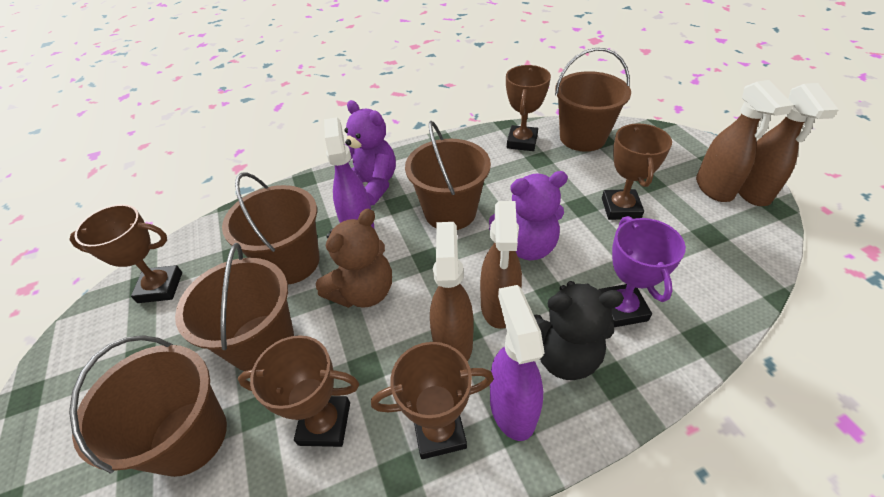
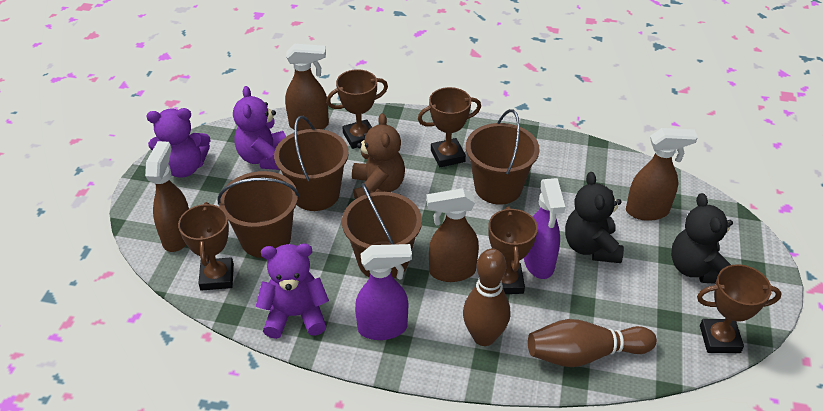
black teddy bear: [534,281,624,380] = 1 -> [565,172,624,263] [671,193,733,284] = 2
brown bowling pin: none = 0 -> [463,249,510,346] [528,319,657,367] = 2
brown bucket: [69,335,227,477] [175,243,294,371] [222,172,319,285] [405,121,491,230] [555,48,631,152] = 5 -> [217,171,299,258] [274,116,349,211] [342,183,422,278] [466,109,540,205] = 4
purple teddy bear: [344,100,396,206] [489,171,568,260] = 2 -> [146,108,210,178] [233,86,286,170] [256,244,329,339] = 3
purple trophy: [598,216,686,327] = 1 -> none = 0

